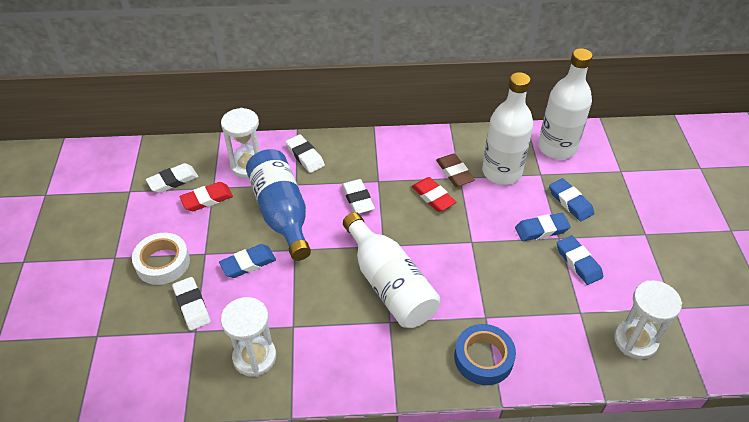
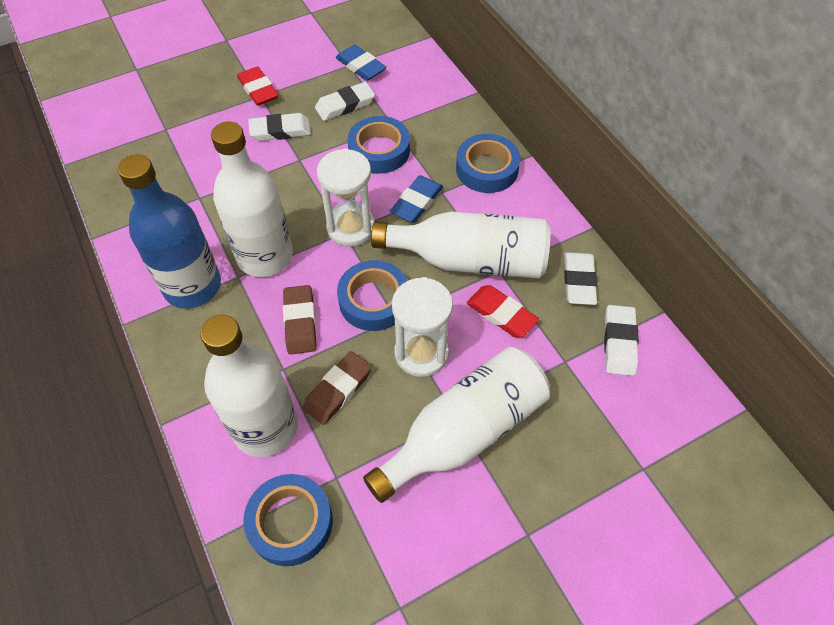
blue eraser: [219,244,276,278] [515,213,571,241] [549,178,594,221] [557,236,603,285] = 4 -> [335,44,387,81] [390,175,443,223] = 2
blue tape: [454,324,516,385] = 1 -> [243,474,333,566] [337,260,407,331] [348,116,410,174] [456,134,520,193] = 4
brown eraser: [436,153,475,187] = 1 -> [283,285,317,355] [303,351,372,425] = 2
white bottle: [343,212,440,328] [482,72,534,185] [538,48,592,159] = 3 -> [200,315,298,457] [211,122,293,277] [363,347,550,503] [371,211,551,278] = 4
white hourglass: [221,108,259,178] [221,297,276,377] [614,280,682,359] = 3 -> [317,148,375,247] [392,277,453,377] = 2
white tape: [132,233,190,285] = 1 -> none = 0

